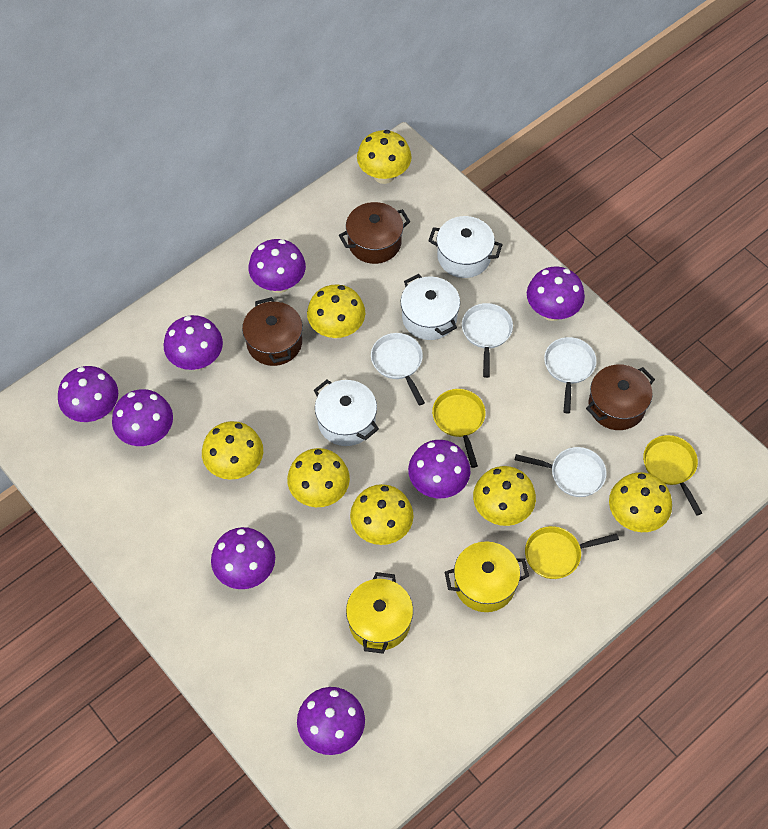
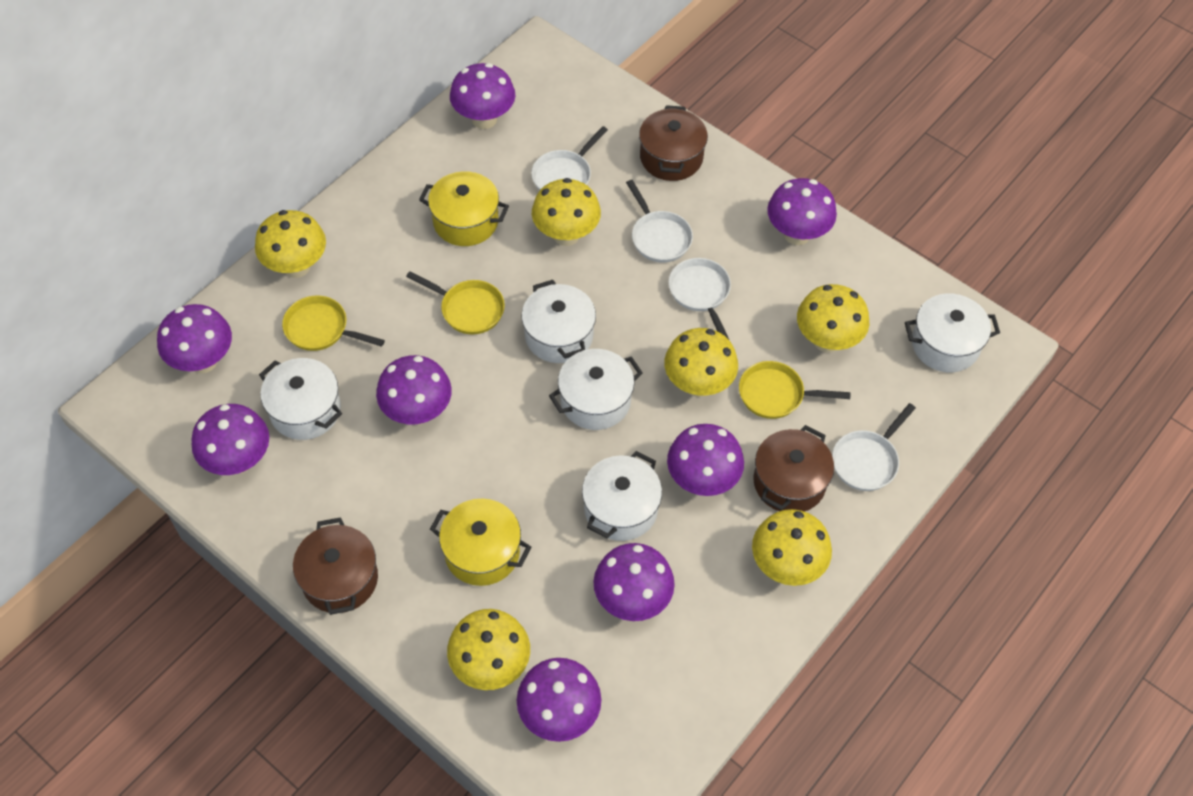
white pot: [314,380,379,446] [401,274,460,340] [428,216,503,278] = 3 -> [259,358,342,440] [521,280,596,363] [549,349,643,430] [582,451,662,541] [905,294,1000,372] = 5
yellow mushroom: [202,421,263,480] [287,448,350,507] [307,284,365,339] [350,484,414,545] [357,130,412,184] [473,466,536,526] [609,472,672,532] = 7 -> [255,210,326,278] [447,609,530,690] [532,178,601,246] [664,328,738,397] [752,509,832,586] [797,284,869,353] = 6

